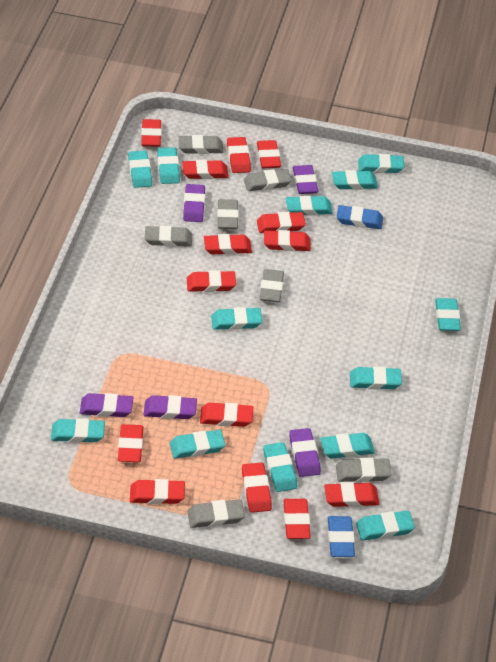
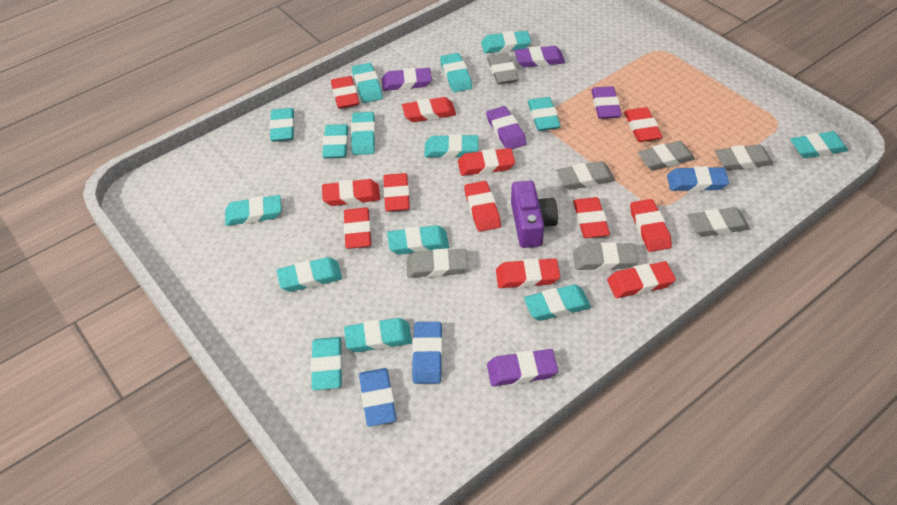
blue eraser: [328,516,355,557] [336,205,383,229] = 2 -> [359,368,397,427] [412,322,442,384] [667,166,729,192] = 3
purple camera: none = 0 -> [511,181,558,248] = 1
red eraser: [118,424,144,462] [130,479,185,504] [141,119,162,147] [182,160,228,179] [187,270,236,292] [200,403,253,427] [204,234,252,255] [227,137,251,173] [242,462,272,513] [257,140,281,168] [257,212,306,233] [264,230,311,251] [284,499,311,539] [324,482,379,507] = 14 -> [322,179,380,206] [331,76,359,109] [344,207,371,249] [383,173,410,212] [402,97,456,122] [458,148,515,176] [464,181,501,232] [496,258,560,288] [573,197,610,238] [607,261,676,298] [624,107,662,142] [630,199,672,252] = 12
turquoise eraser: [51,418,105,443] [128,151,152,188] [157,147,180,184] [170,430,226,459] [211,307,262,330] [263,442,297,492] [286,195,333,216] [320,433,375,459] [332,170,378,190] [350,366,402,389] [356,511,415,540] [358,154,404,173] [435,298,461,331] = 13 -> [225,195,281,226] [270,108,295,142] [277,257,342,292] [311,337,342,390] [322,124,349,158] [344,318,412,352] [351,112,375,155] [352,63,383,103] [387,225,449,255] [425,134,479,158] [440,53,472,92] [481,31,531,53] [524,285,591,321] [528,97,561,131] [790,131,848,158] = 15

